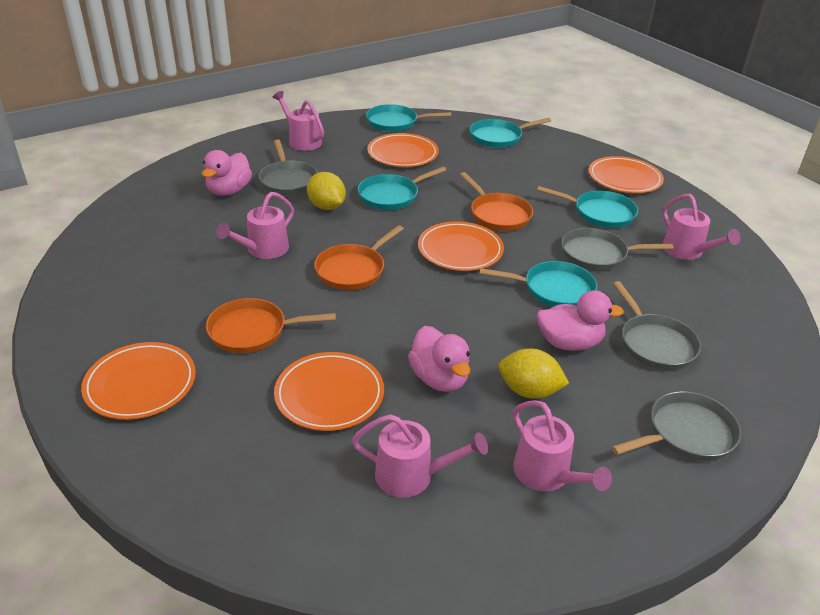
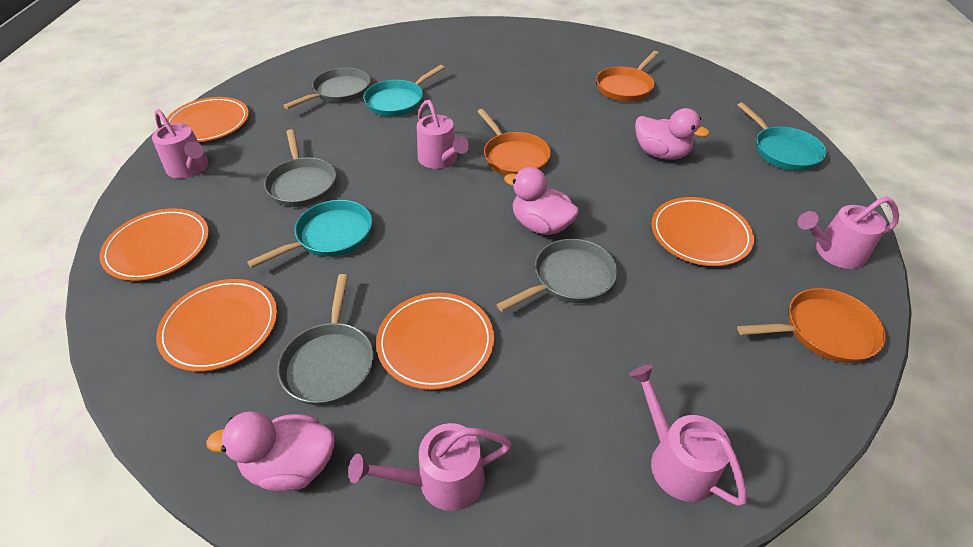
turquoise pan: [358,167,446,210] [366,104,451,132] [470,118,551,148] [479,261,597,307] [537,186,638,228] = 5 -> [247,200,372,268] [363,65,445,117] [737,102,827,171] = 3
yellow lemon: [307,172,346,210] [498,348,569,399] = 2 -> none = 0

